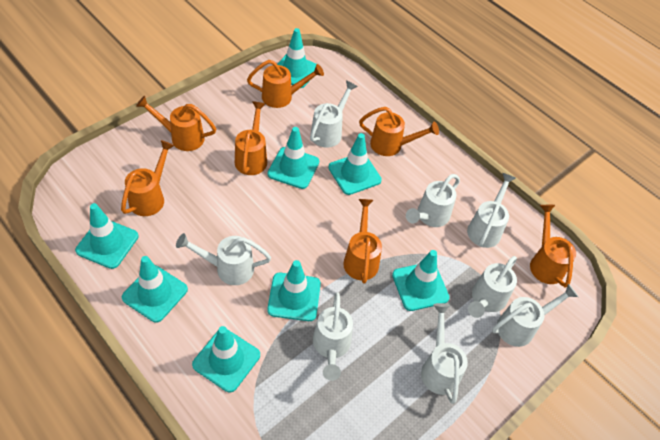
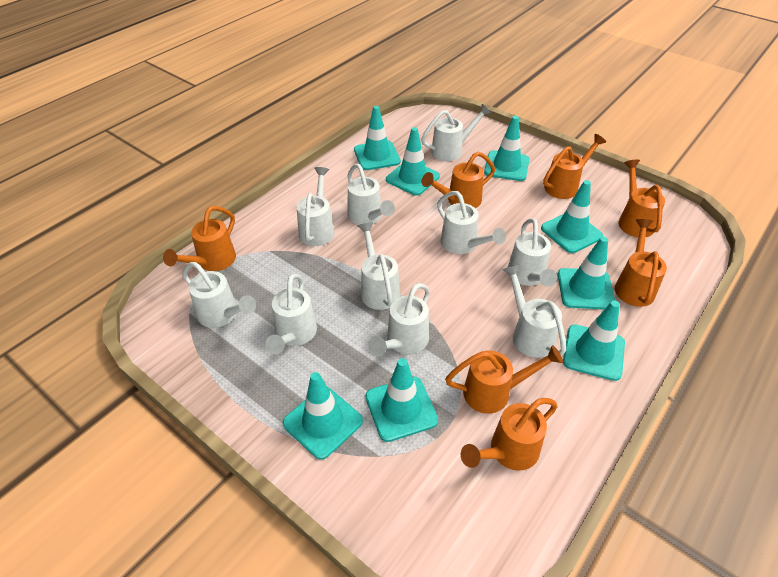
white watering can: [176,233,271,285] [310,80,358,148] [313,292,353,381] [406,174,460,227] [421,303,468,404] [467,173,516,248] [468,256,517,318] [492,284,578,347] = 8 -> [182,262,256,328] [265,274,317,354] [297,167,334,246] [347,164,395,225] [358,222,400,310] [368,283,430,356] [421,104,491,161] [437,191,506,254] [503,264,566,358] [508,218,557,287] = 10

